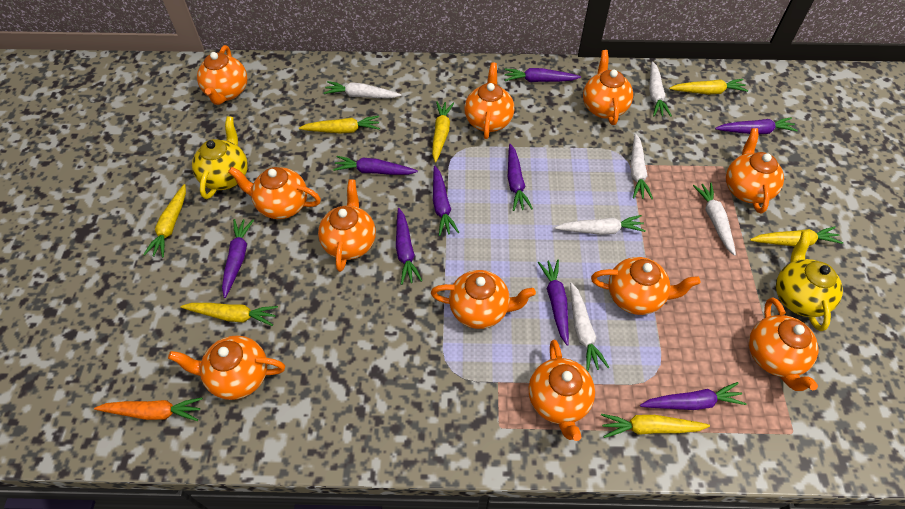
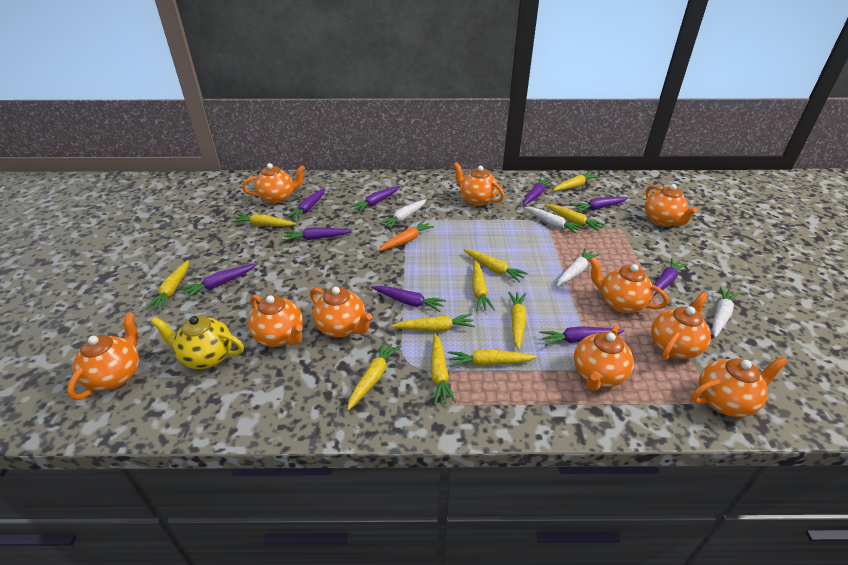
orange teapot: [168,335,285,400] [197,45,247,105] [228,167,321,219] [318,179,376,272] [431,270,536,329] [464,63,514,139] [529,340,595,441] [583,50,633,125] [591,257,701,315] [726,128,784,213] [749,298,818,391] = 11 -> [67,312,139,400] [242,163,305,204] [248,295,303,347] [310,287,372,337] [453,162,504,206] [574,325,634,391] [589,257,669,313] [645,184,697,226] [651,292,711,360] [691,357,788,417] = 10
white carrot: [324,81,401,98] [555,215,646,235] [570,282,609,372] [630,134,653,199] [649,61,672,117] [693,183,736,256] = 6 -> [379,199,426,229] [524,207,584,234] [557,248,600,287] [712,287,739,337] = 4
yellow carrot: [143,184,186,258] [180,303,278,326] [299,116,380,134] [432,101,454,162] [601,414,710,438] [669,79,748,94] [750,226,843,246] = 7 -> [145,260,189,310] [231,214,296,227] [347,341,401,411] [391,314,475,332] [430,334,456,405] [448,349,537,367] [464,249,528,283] [472,261,495,311] [508,291,527,350] [545,204,605,231] [553,172,599,191] = 11
yellow teapot: [192,116,248,199] [776,231,843,331] = 2 -> [151,316,244,369] = 1

